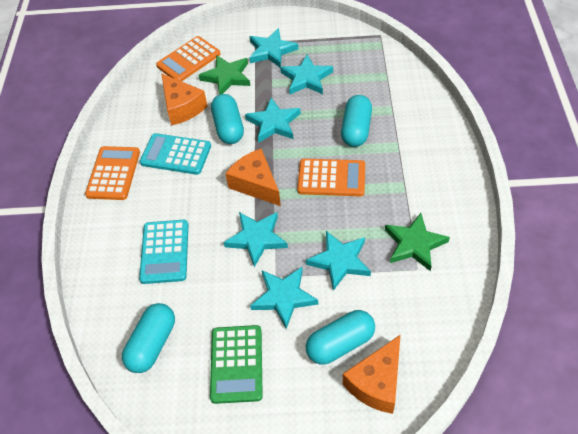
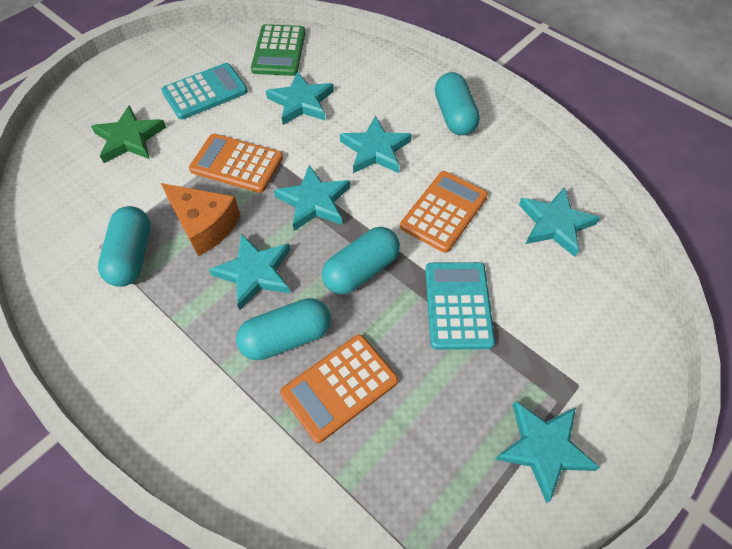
green star: [199,55,250,95] [385,213,450,271] = 2 -> [91,105,166,163] = 1
orange cheese: [161,73,207,126] [225,149,281,206] [343,335,400,414] = 3 -> [161,183,241,256] = 1

